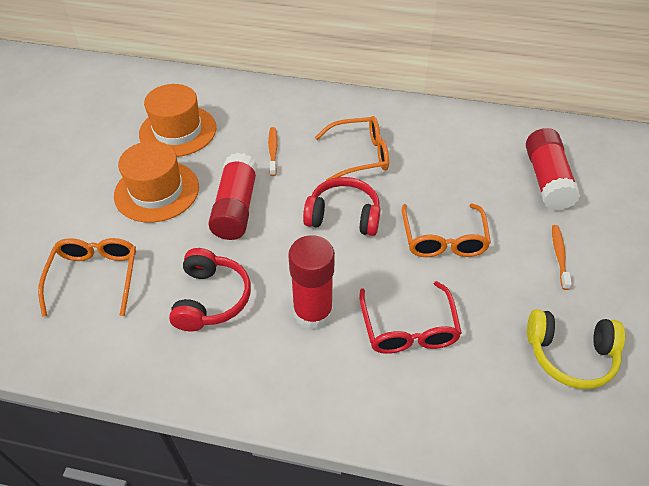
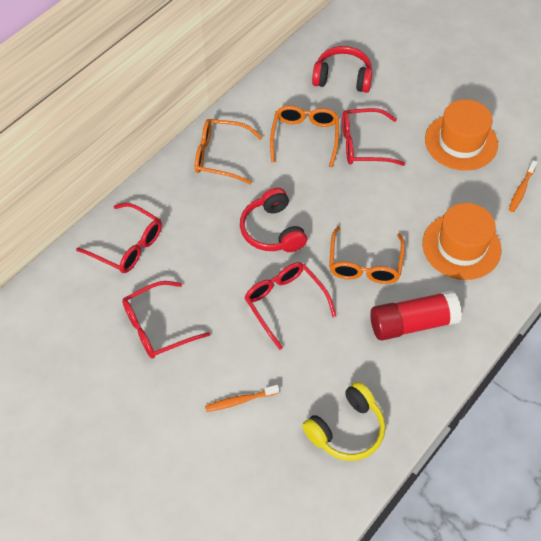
red glasses: [359,281,462,354] = 1 -> [76,203,162,273] [122,281,210,359] [244,262,336,350] [342,108,405,166] = 4
red glue stick: [208,153,258,240] [288,235,335,330] [526,128,581,211] = 3 -> [370,290,462,340] = 1

